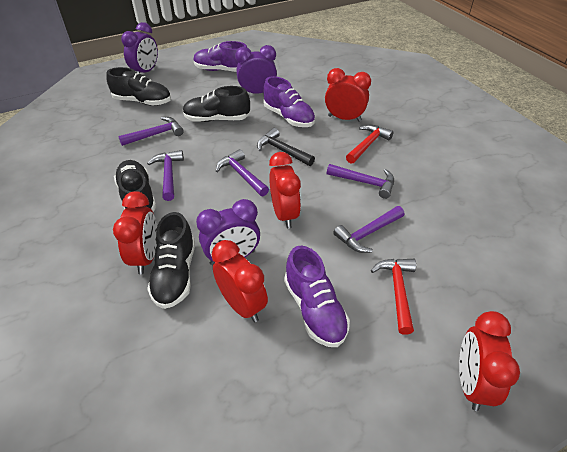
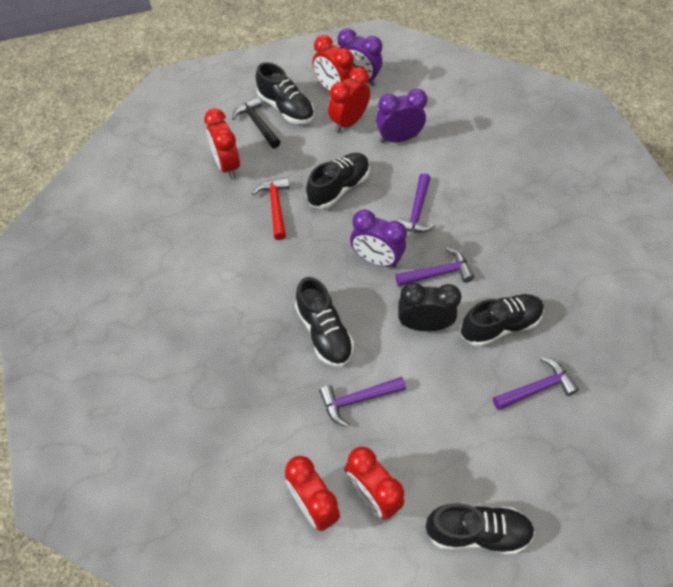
black clock: none = 0 -> [398,282,462,331] = 1
black shoe: [106,67,171,106] [114,160,156,212] [147,212,195,309] [183,86,250,122] = 4 -> [256,62,314,124] [295,277,354,367] [306,153,369,209] [425,503,535,555] [461,294,544,347] = 5
purple hammer: [118,117,184,146] [147,150,184,201] [216,149,269,196] [327,164,394,199] [333,206,404,253] = 5 -> [319,377,406,427] [395,248,475,286] [397,173,437,233] [493,357,579,410] = 4
purple shoe: [193,41,247,72] [263,76,315,127] [284,245,350,347] = 3 -> none = 0
red hammer: [346,125,394,164] [371,259,416,335] = 2 -> [252,177,289,240] = 1

